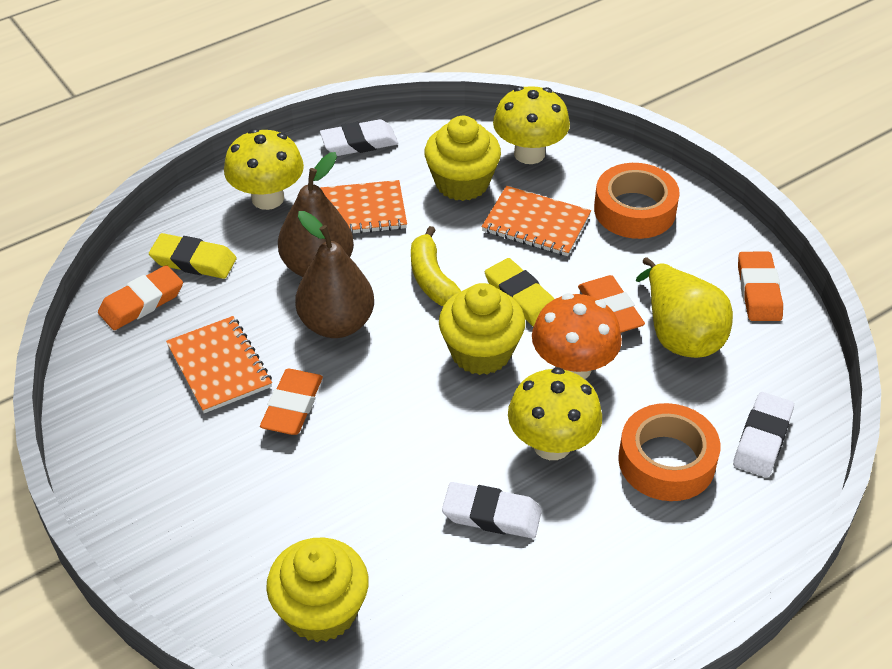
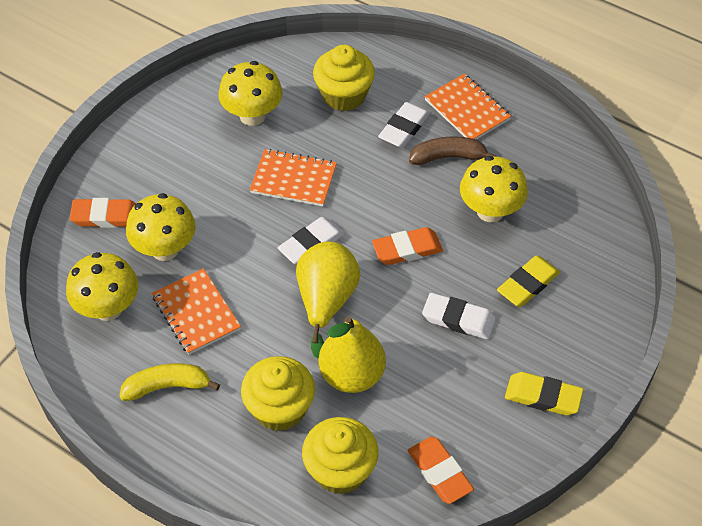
brown banana: none = 0 -> [409,136,497,165] = 1
brown pear: [278,152,354,277] [295,211,374,338] = 2 -> none = 0
orange eraser: [98,265,183,330] [260,369,323,435] [578,275,645,333] [738,252,783,321] = 4 -> [70,198,136,228] [372,227,443,265] [408,437,474,504] = 3
orange mushroom: [532,293,622,379] = 1 -> none = 0
orange tape: [594,163,680,239] [618,403,720,501] = 2 -> none = 0
yellow mushroom: [224,129,304,210] [493,86,570,164] [508,367,602,460] = 3 -> [66,252,138,321] [126,193,196,261] [218,61,283,126] [460,156,528,222] = 4
yellow pear: [636,257,733,358] = 1 -> [296,241,361,358] [319,316,386,393] = 2

